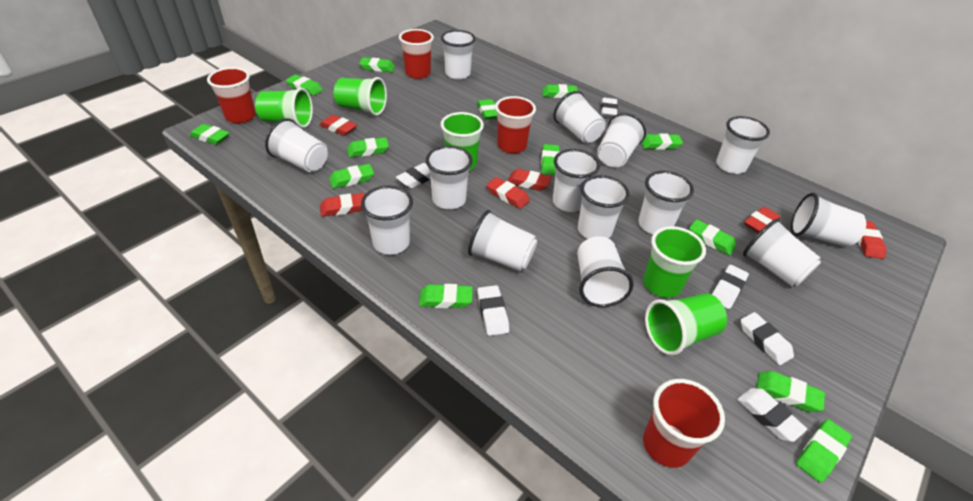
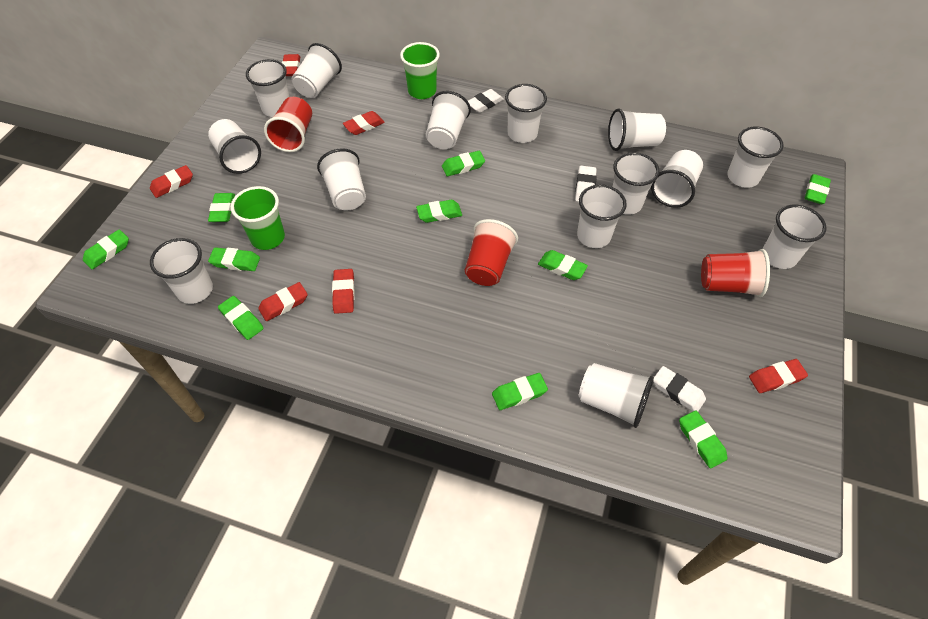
green cup: [255,88,313,128] [334,77,387,116] [441,112,484,170] [643,226,706,298] [645,293,727,355] = 5 -> [231,186,285,250] [400,42,440,99] = 2
green eraser: [190,124,230,145] [286,75,323,96] [329,164,374,189] [347,137,389,157] [359,57,395,72] [419,284,473,308] [477,99,497,120] [541,144,560,175] [542,84,578,98] [642,133,683,150] [689,219,737,256] [756,371,825,412] [796,419,852,483] = 13 -> [83,229,129,269] [208,193,235,222] [208,247,260,271] [218,296,264,340] [416,200,462,223] [442,151,485,176] [492,373,548,410] [538,250,588,280] [679,410,727,469] [805,174,831,204] = 10
red cup: [207,67,256,124] [399,29,434,79] [495,96,536,154] [643,379,725,468] = 4 -> [264,97,312,152] [465,219,518,286] [701,249,770,297] = 3
white eraser: [396,163,431,188] [477,285,509,336] [601,97,618,117] [712,265,749,309] [737,388,807,442] [741,312,794,365] = 6 -> [468,89,504,113] [575,166,597,202] [653,366,706,411] = 3

